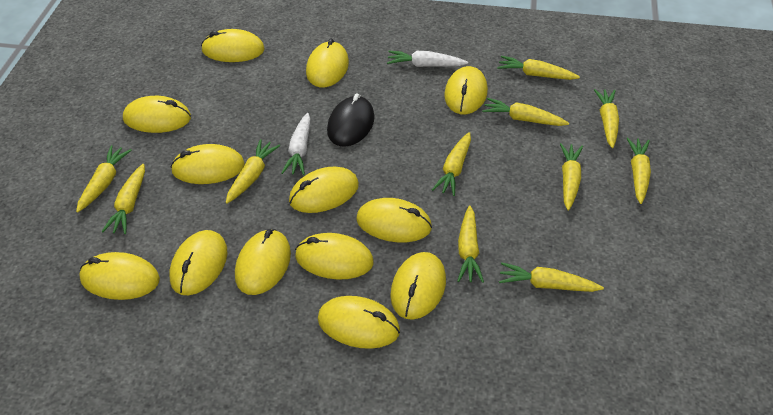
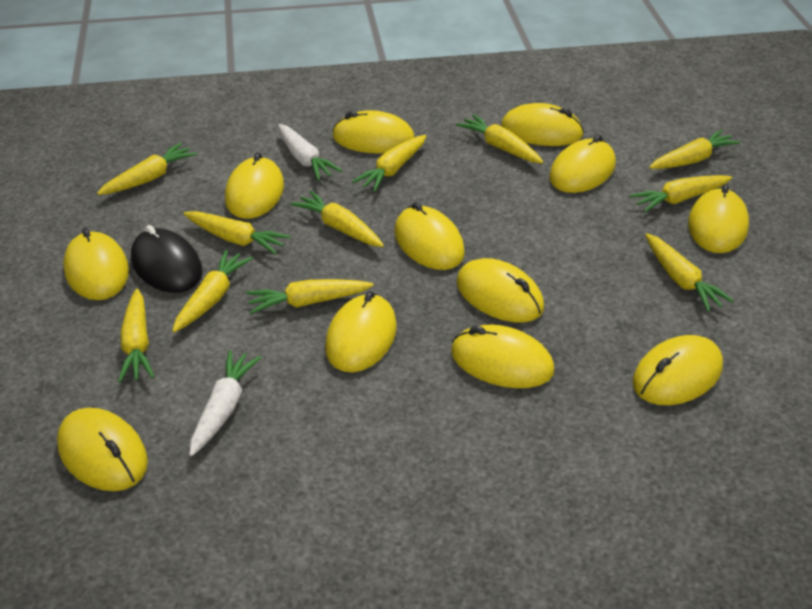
yellow mouse: [79,252,160,300] [123,96,191,133] [170,144,245,184] [170,230,228,295] [201,29,265,62] [235,229,291,295] [289,167,359,213] [295,233,374,280] [306,38,349,87] [318,296,400,349] [356,198,432,242] [390,252,446,320] [444,66,488,114] = 13 -> [57,408,148,491] [63,228,129,300] [225,152,284,219] [325,291,397,372] [332,110,415,154] [394,202,465,270] [451,325,554,388] [456,258,544,323] [501,103,584,146] [549,135,616,193] [633,335,723,405] [688,184,749,253] = 12

